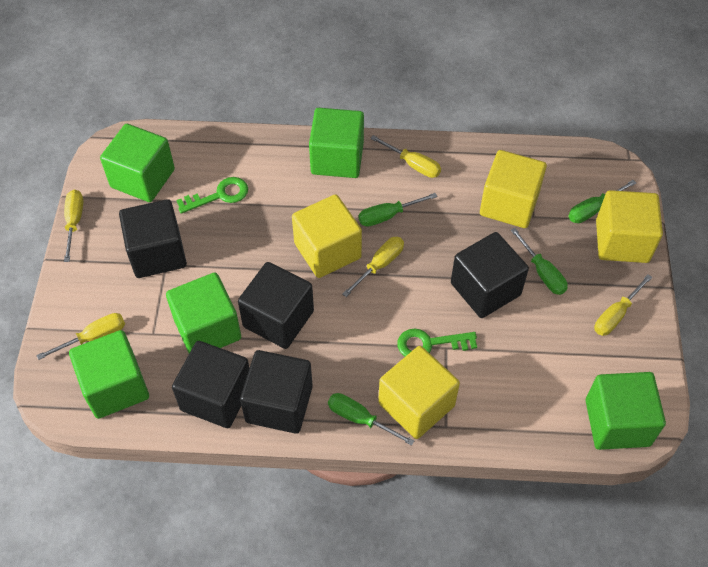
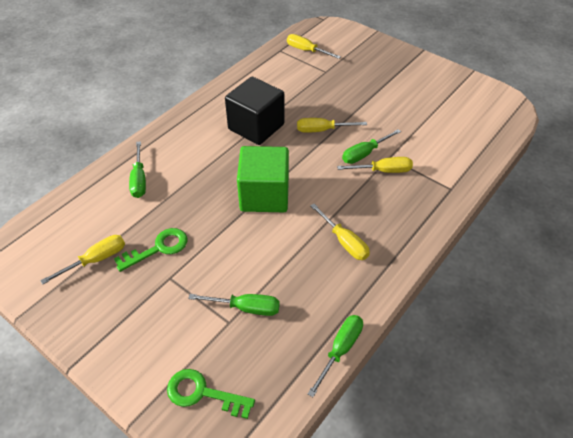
black cube: [119,199,187,278] [172,341,249,428] [238,262,314,349] [240,350,313,434] [451,232,529,318] = 5 -> [225,77,284,145] = 1
green cube: [69,330,149,419] [100,124,175,202] [166,273,241,353] [309,108,364,178] [585,372,666,450] = 5 -> [237,146,289,212] = 1
yellow cube: [292,194,362,278] [378,346,460,439] [480,150,547,228] [596,190,663,263] = 4 -> none = 0

